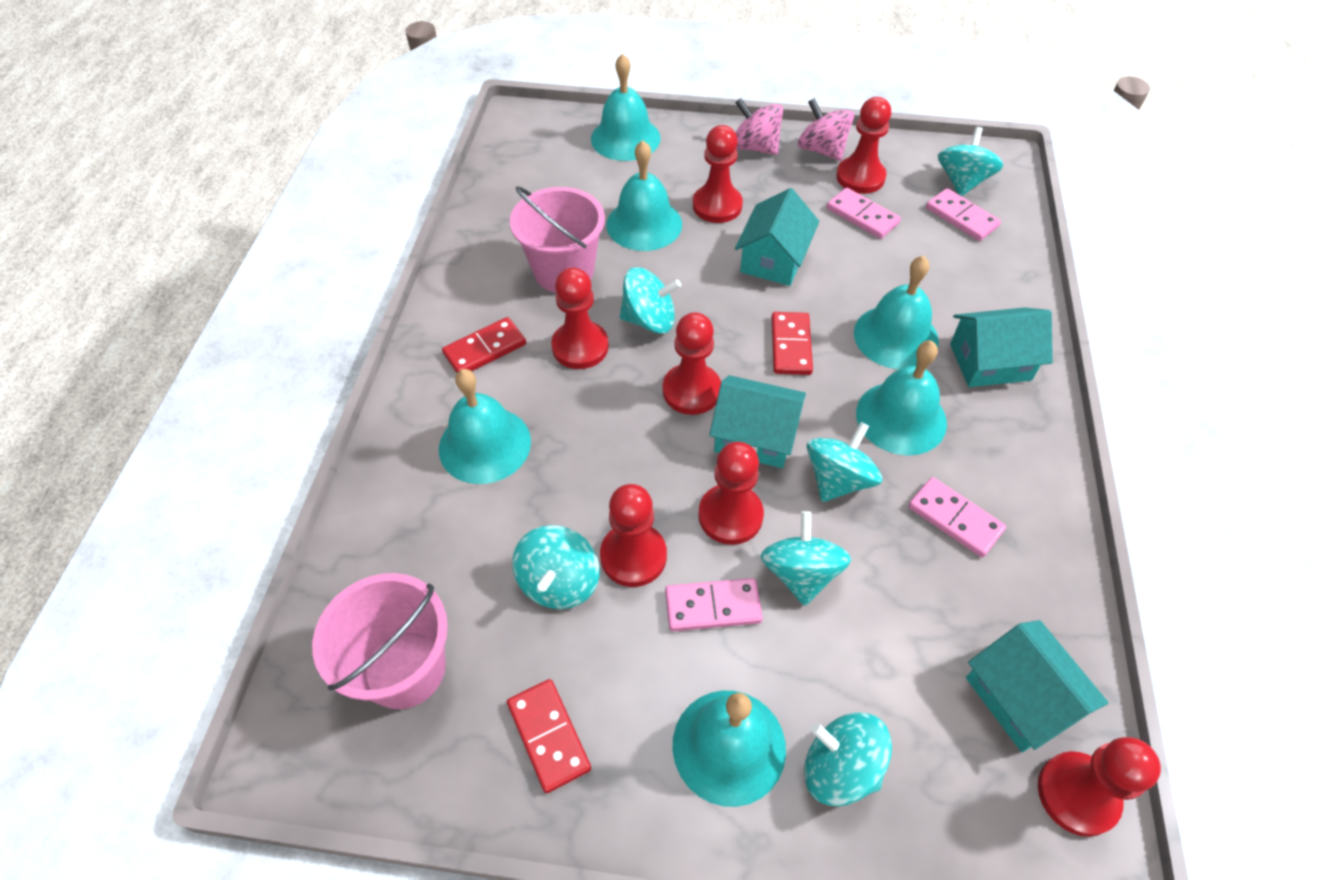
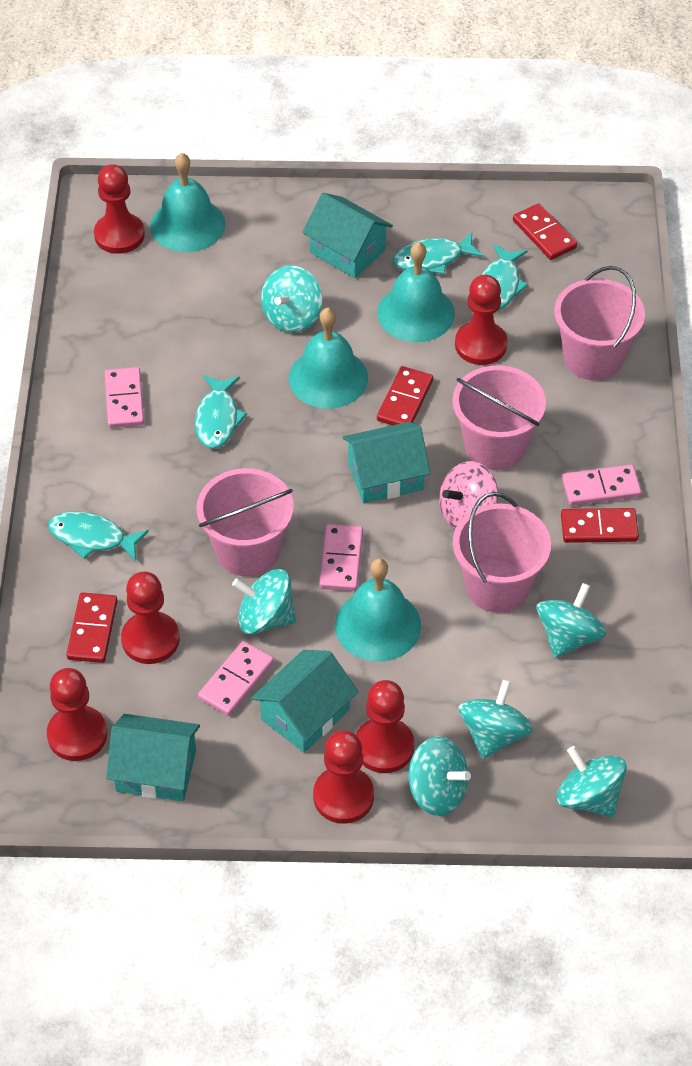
pink bucket: [312,573,448,709] [510,186,605,293] = 2 -> [196,468,294,576] [452,365,546,470] [453,492,551,613] [554,266,645,380] = 4
pink spinning top: [735,98,783,155] [798,98,854,161] = 2 -> [439,461,498,529] = 1
red domino: [442,317,526,373] [507,679,591,793] [772,312,813,375] = 3 -> [66,592,118,663] [377,366,433,425] [513,203,577,260] [561,508,639,543] = 4
red pawn: [551,267,609,369] [600,484,667,587] [663,312,721,415] [693,125,743,223] [698,442,764,545] [836,97,891,194] [1038,737,1161,837] = 7 -> [47,668,107,761] [94,164,145,254] [121,572,180,664] [313,730,374,824] [356,680,415,773] [455,275,508,365] = 6
turquoise bell: [439,369,531,484] [591,53,661,161] [606,140,682,251] [673,690,786,807] [854,256,939,370] [856,340,947,456] = 6 -> [150,153,225,252] [289,308,368,409] [335,558,421,662] [377,242,455,342] = 4
turquoise fish: none = 0 -> [48,511,149,561] [195,375,247,449] [393,232,484,274] [482,244,528,310] = 4

